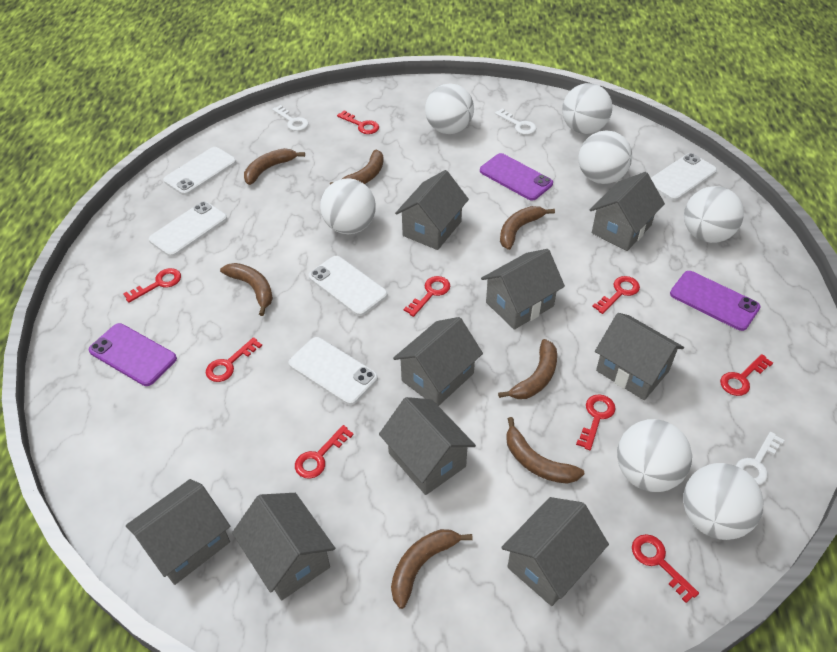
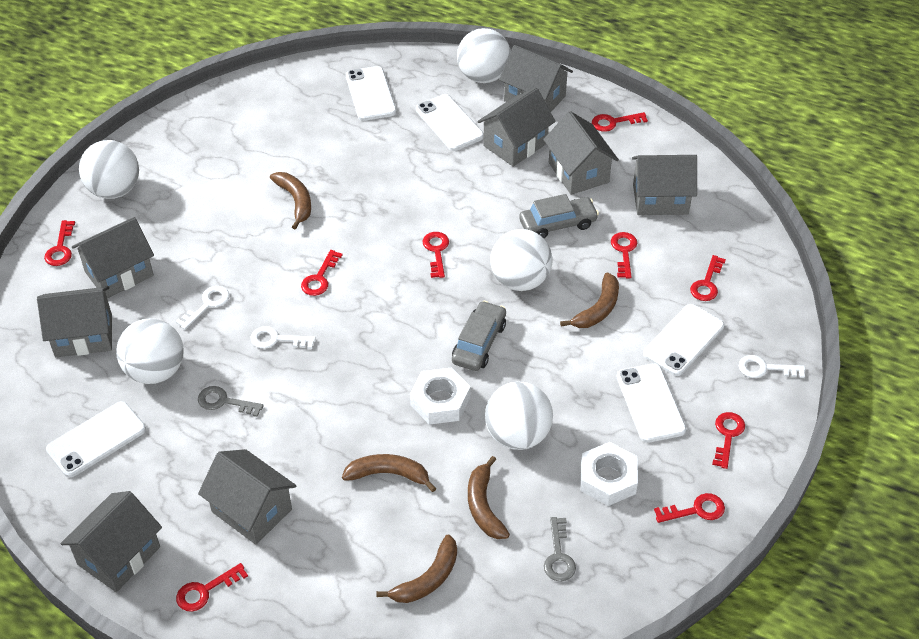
brown banana: [220,263,273,316] [244,148,305,185] [330,150,384,184] [391,529,473,609] [498,339,557,399] [500,206,555,250] [506,417,585,484] = 7 -> [270,172,311,230] [342,454,436,492] [376,534,457,603] [468,456,510,539] [560,272,619,328] = 5
grey car: none = 0 -> [452,301,506,371] [519,194,599,238] = 2
grey house: [126,479,230,585] [232,493,335,600] [379,397,476,495] [393,317,483,406] [395,170,469,250] [481,249,565,330] [501,497,609,606] [590,172,665,251] [595,313,684,400] = 9 -> [37,287,112,357] [61,491,162,592] [72,217,154,298] [198,449,296,545] [477,88,555,167] [499,45,573,112] [543,111,619,195] [632,155,697,215] = 8
grey key: none = 0 -> [198,386,263,417] [544,517,576,581] = 2
purple phone: [89,323,177,386] [480,153,553,201] [670,271,761,331] = 3 -> none = 0
white ball: [320,178,376,234] [425,83,474,134] [562,83,612,134] [578,131,632,184] [617,419,692,492] [683,463,764,540] [684,186,744,243] = 7 -> [79,140,139,199] [116,319,184,384] [457,28,511,83] [485,382,553,450] [490,229,553,291] = 5
white nut: none = 0 -> [410,368,470,425] [581,442,638,506] = 2

